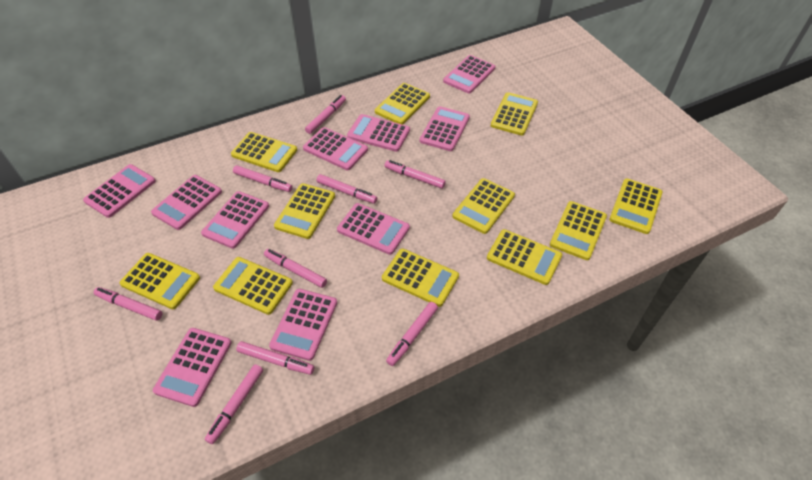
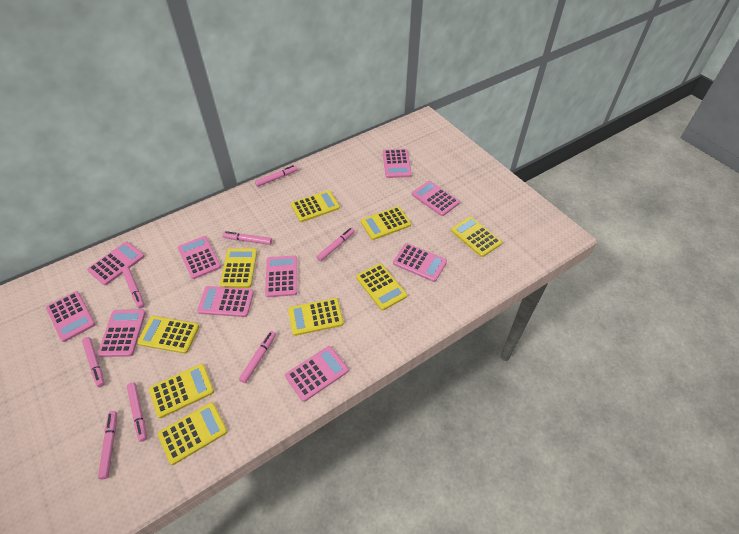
pink marker: [94,287,162,321] [205,364,263,444] [233,165,292,192] [236,341,314,375] [264,249,327,288] [305,95,346,134] [317,174,377,204] [384,160,446,189] [386,302,438,366] = 9 -> [82,337,105,387] [98,411,117,479] [122,267,144,308] [127,382,147,442] [222,231,272,245] [239,331,276,383] [255,165,298,187] [317,228,355,261] = 8
yellow calculator: [120,253,200,309] [213,257,293,315] [231,132,297,172] [274,183,335,239] [375,83,430,125] [382,249,459,307] [452,178,515,234] [487,229,562,285] [491,92,538,136] [550,201,607,260] [609,179,663,234] = 11 -> [137,316,199,354] [149,364,214,418] [158,402,228,465] [220,249,257,288] [288,298,344,336] [291,190,340,222] [356,263,407,310] [361,206,411,240] [451,217,502,257] = 9

